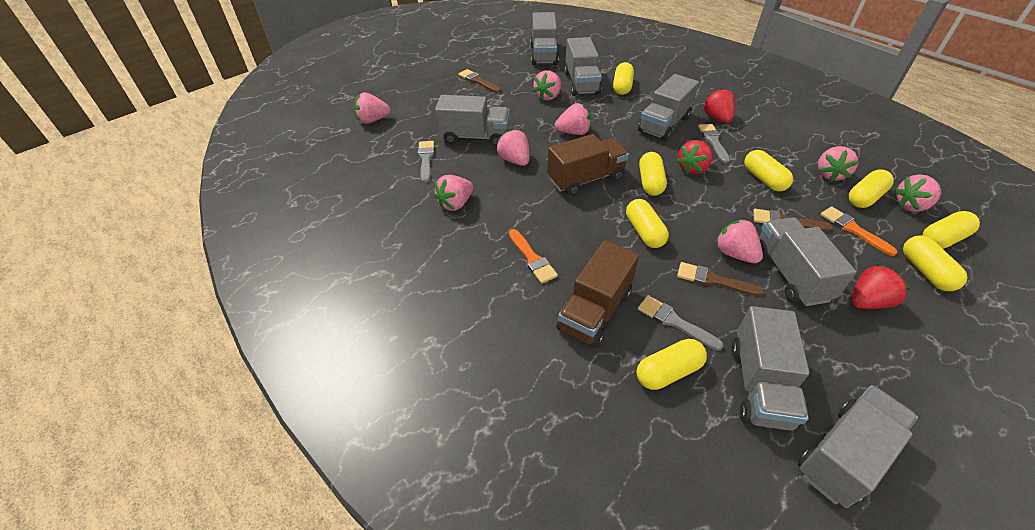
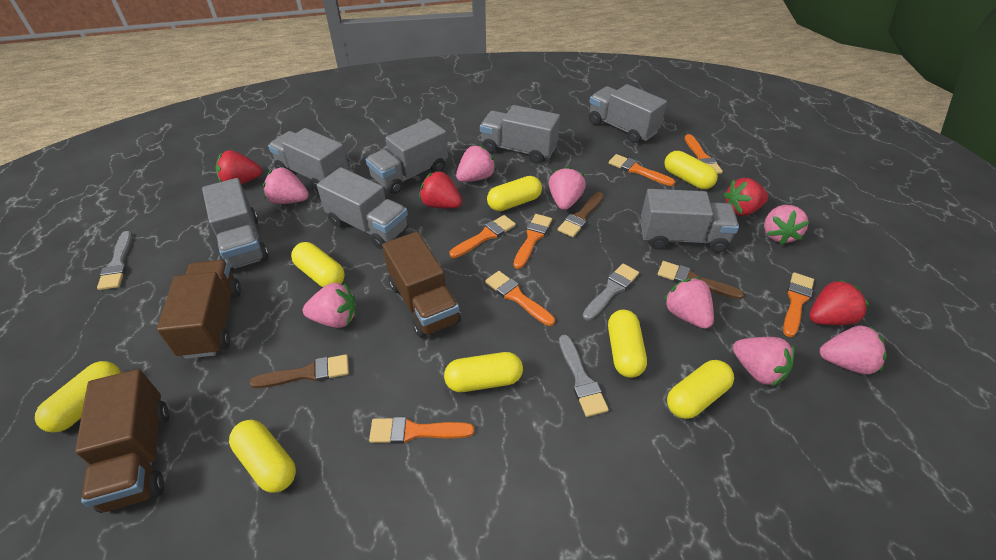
brown truck: [547,134,629,196] [556,240,639,348] = 2 -> [75,369,169,513] [157,260,241,359] [382,232,461,338] = 3
orange brush: [509,229,558,284] [820,206,898,256] = 2 -> [369,417,474,444] [450,215,516,258] [485,271,555,326] [514,214,552,269] [609,154,675,186] [685,134,723,174] [783,272,814,337] = 7
red strawberry: [676,140,713,174] [703,88,735,123] [851,264,910,309] = 3 -> [216,150,262,184] [419,171,462,208] [724,178,768,216] [809,279,869,325] = 4

